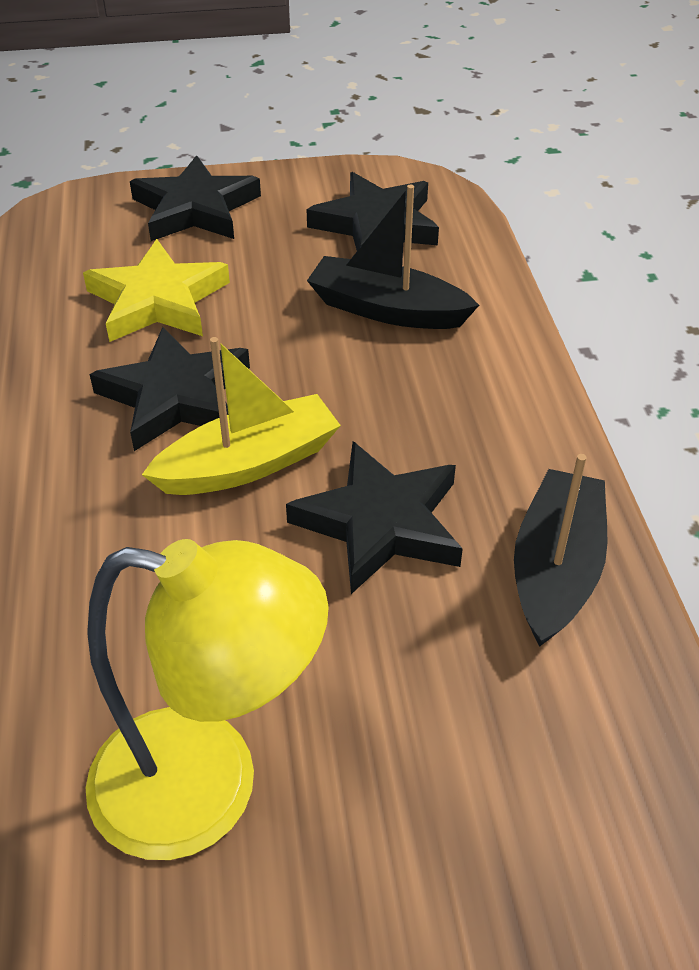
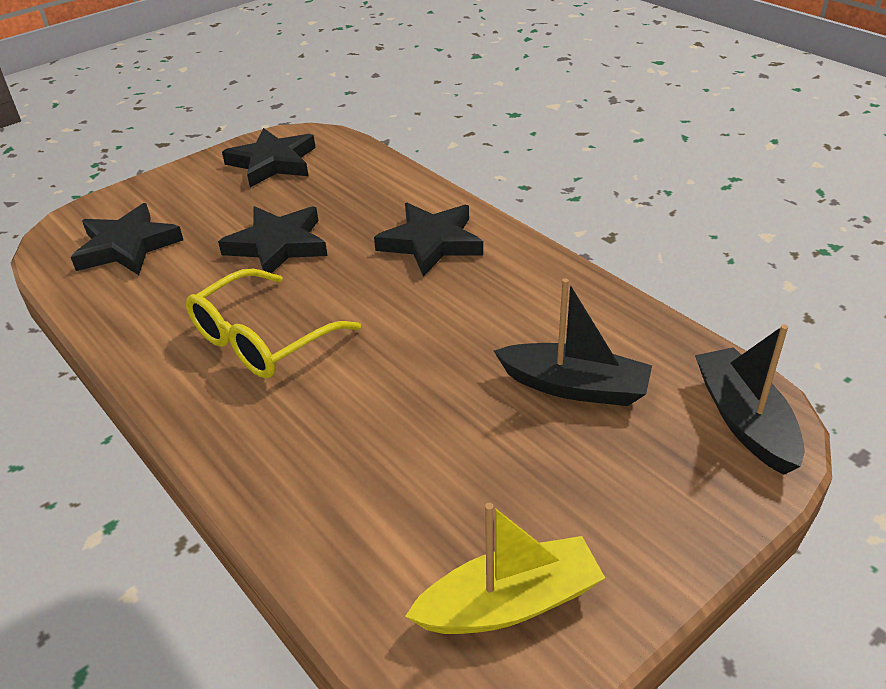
yellow glasses: none = 0 -> [186,269,361,379] = 1
yellow lamp: [86,539,329,860] = 1 -> none = 0
yellow star: [83,239,230,342] = 1 -> none = 0

